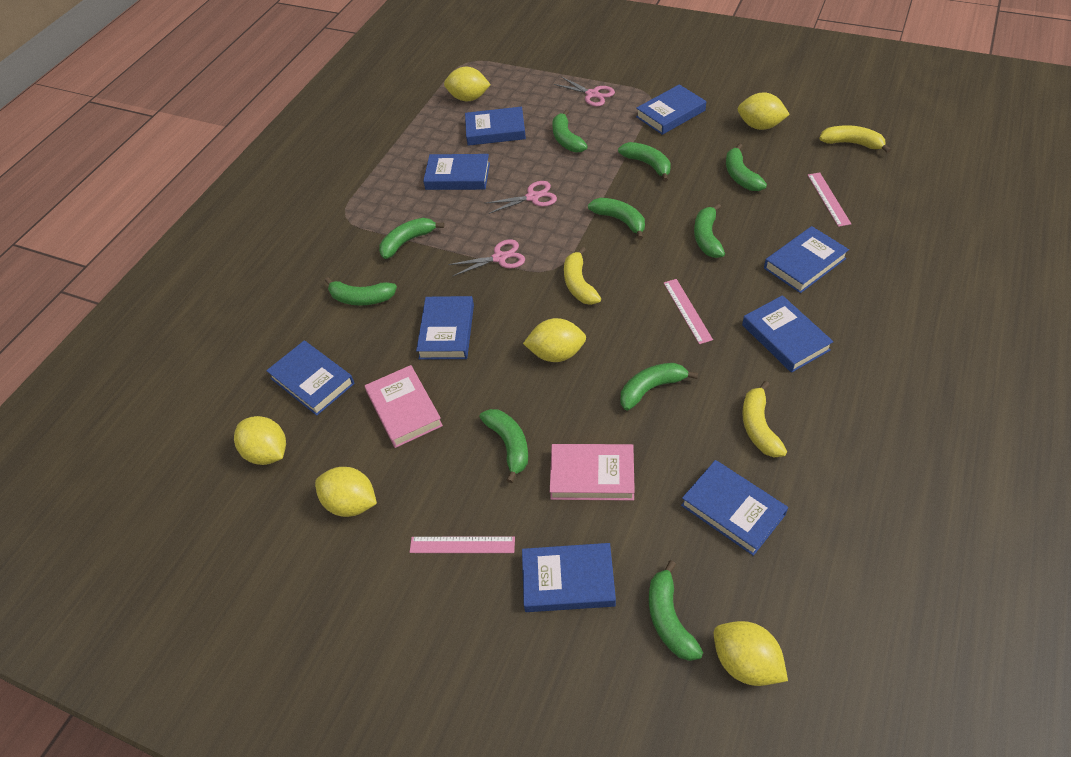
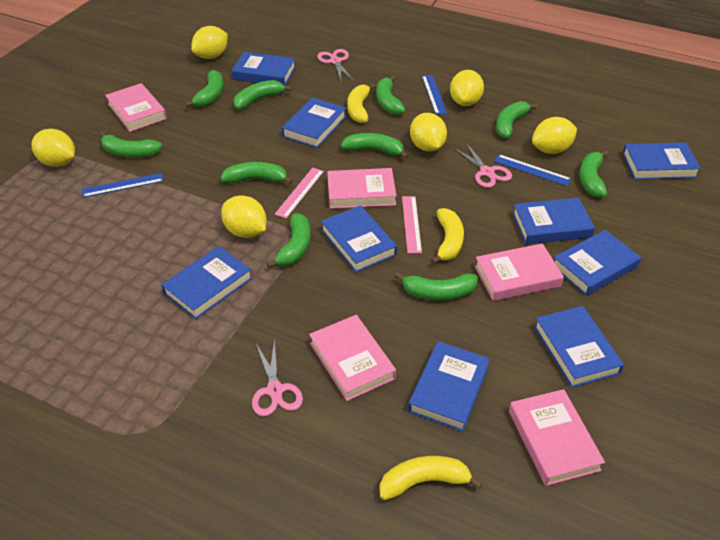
blue ruler: none = 0 -> [82,173,164,198] [422,75,447,115] [494,154,572,186] = 3
pink book: [365,365,443,448] [550,444,635,501] = 2 -> [105,83,167,132] [309,315,396,401] [327,168,396,209] [474,243,564,301] [509,389,605,486] = 5
pink ruler: [410,537,515,553] [664,279,713,344] [808,172,851,227] = 3 -> [274,168,324,219] [402,196,422,253] = 2

